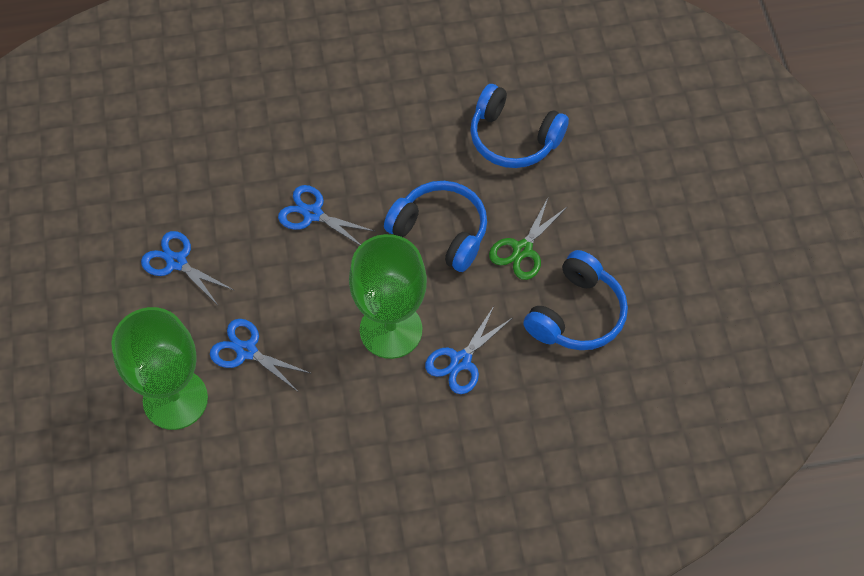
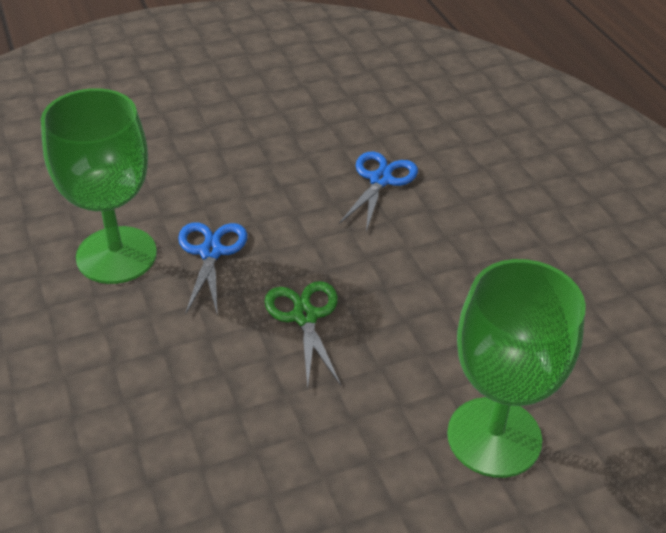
blue headphones: [384,181,487,272] [470,84,569,168] [523,250,628,350] = 3 -> none = 0
blue scissors: [141,231,235,305] [210,319,312,391] [278,185,376,245] [425,306,512,394] = 4 -> [178,222,248,314] [339,151,418,231] = 2

